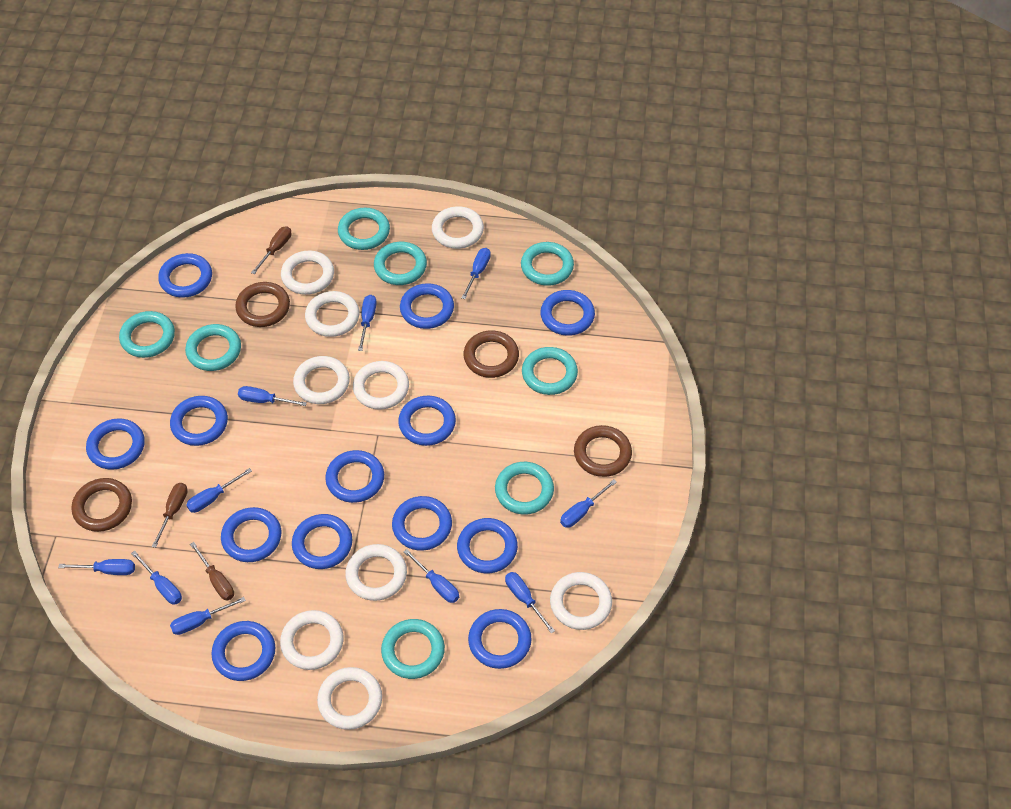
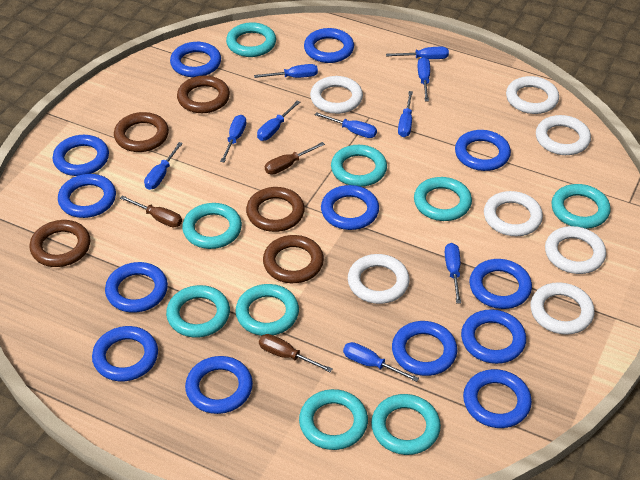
brown ring: [72,478,132,532] [235,282,290,327] [464,330,519,378] [574,425,632,477] = 4 -> [30,220,90,267] [114,112,169,152] [177,75,230,113] [246,187,305,232] [263,235,324,283] = 5
turquoise ring: [119,311,175,358] [185,324,241,371] [338,208,390,250] [374,242,427,285] [381,619,445,679] [495,462,554,515] [521,242,574,286] [522,347,578,395] = 8 -> [166,285,230,338] [182,203,242,249] [226,22,276,57] [235,284,299,336] [299,389,368,450] [331,145,387,187] [371,394,441,455] [414,177,472,221] [551,184,611,229] = 9
white ring: [280,610,343,670] [281,251,334,295] [293,356,350,404] [305,291,359,337] [317,667,382,730] [345,544,407,601] [353,361,409,410] [432,206,484,249] [550,572,612,630] = 9 -> [310,76,363,114] [348,254,409,304] [484,191,543,236] [506,76,559,114] [531,282,595,335] [536,115,591,155] [545,226,606,274] = 7

